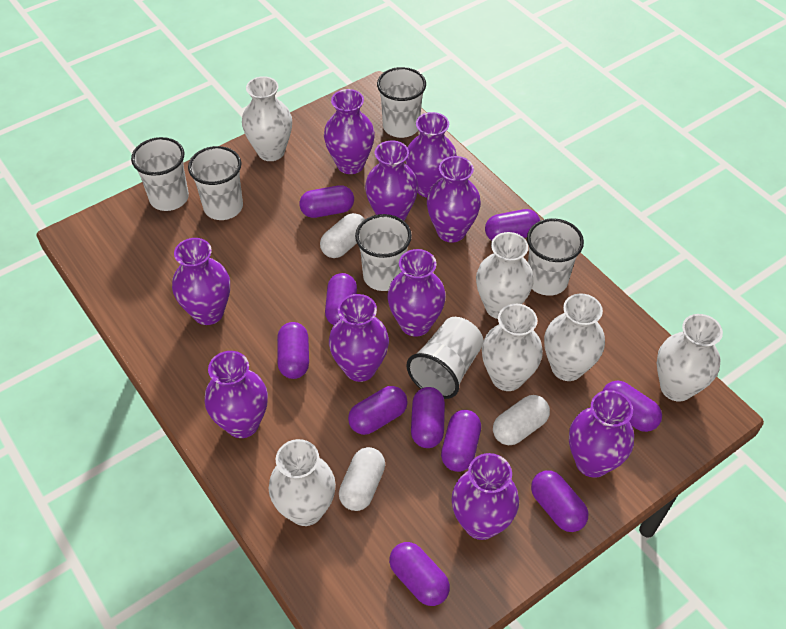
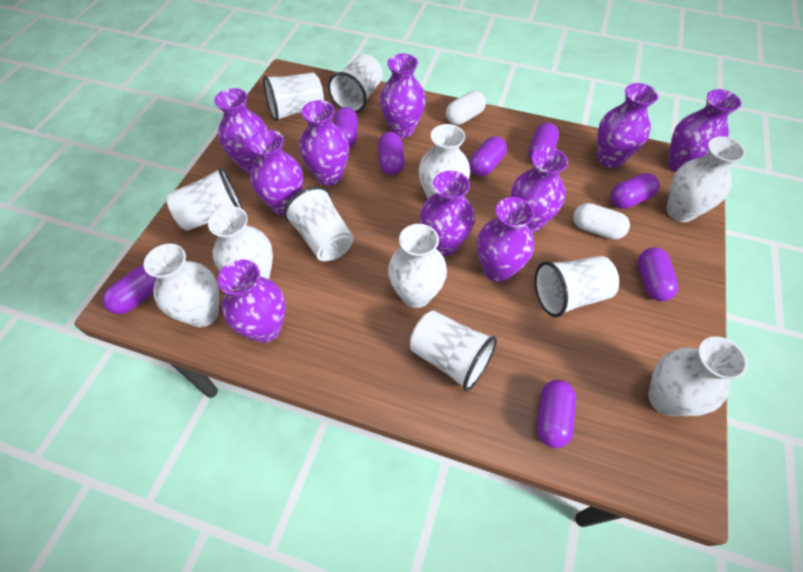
purple capsule: [277,322,309,379] [299,185,354,218] [325,273,357,325] [348,386,408,435] [389,542,450,606] [411,387,445,448] [441,410,481,472] [485,209,540,240] [531,470,589,532] [602,381,662,432] = 10 -> [102,265,156,314] [334,107,358,148] [378,132,405,175] [469,136,507,177] [528,123,559,161] [537,380,576,448] [610,173,659,209] [638,247,679,301] = 8
white capsule: [320,213,365,258] [339,447,385,511] [493,395,550,445] = 3 -> [446,91,486,125] [573,203,630,240] = 2

